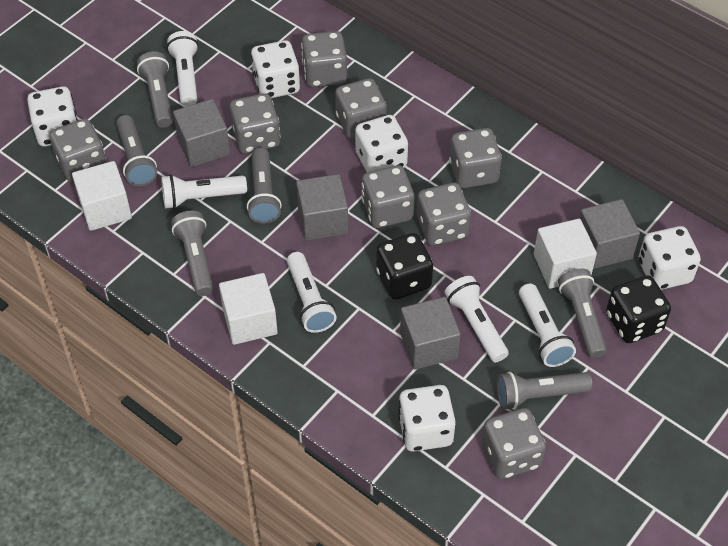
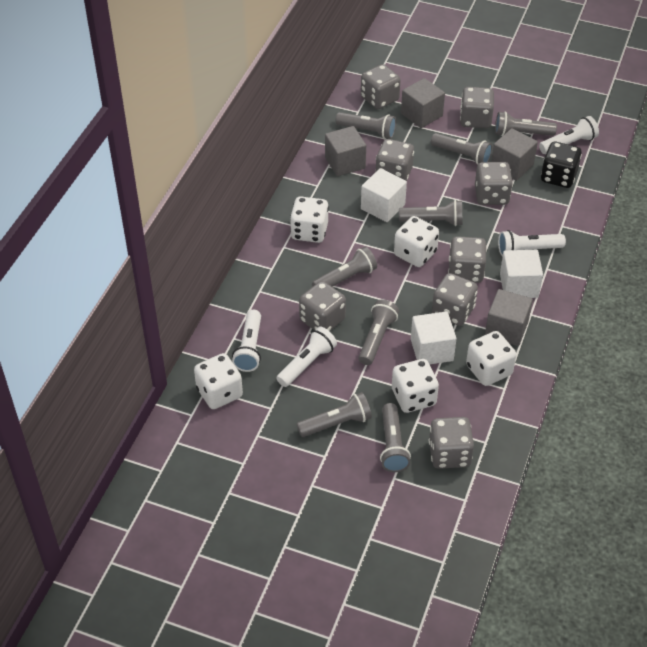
black dice: [376,233,433,299] [606,275,671,343] = 2 -> [541,142,582,188] = 1
grey flashlight: [116,115,157,186] [137,51,173,128] [171,211,214,296] [247,148,282,223] [497,372,592,410] [558,269,607,358] = 6 -> [297,392,372,437] [312,247,377,287] [335,112,396,139] [358,299,399,365] [380,403,411,472] [399,200,463,226] [431,133,492,165] [495,111,557,136] = 8
white flashlight: [161,174,247,209] [167,31,199,106] [287,252,337,333] [445,276,509,362] [519,283,576,367] = 5 -> [232,310,261,372] [277,326,337,387] [498,230,566,256] [539,116,599,154] = 4

